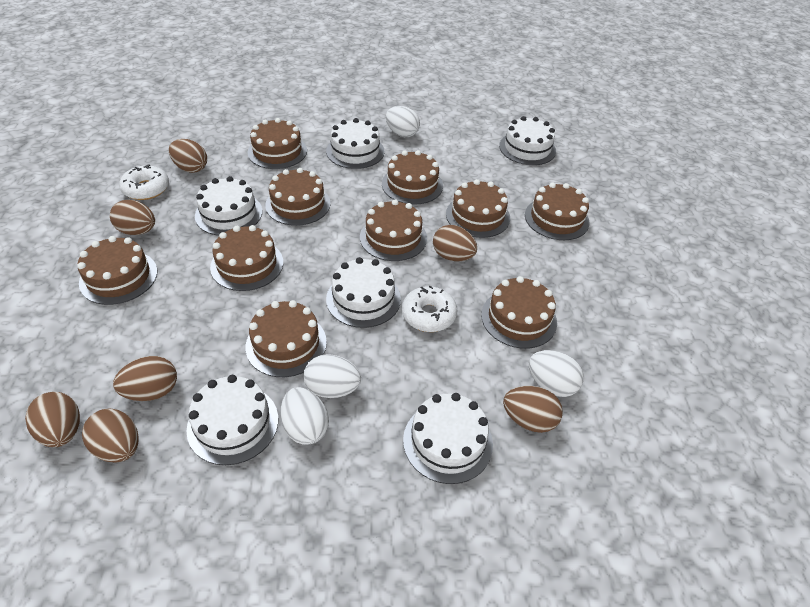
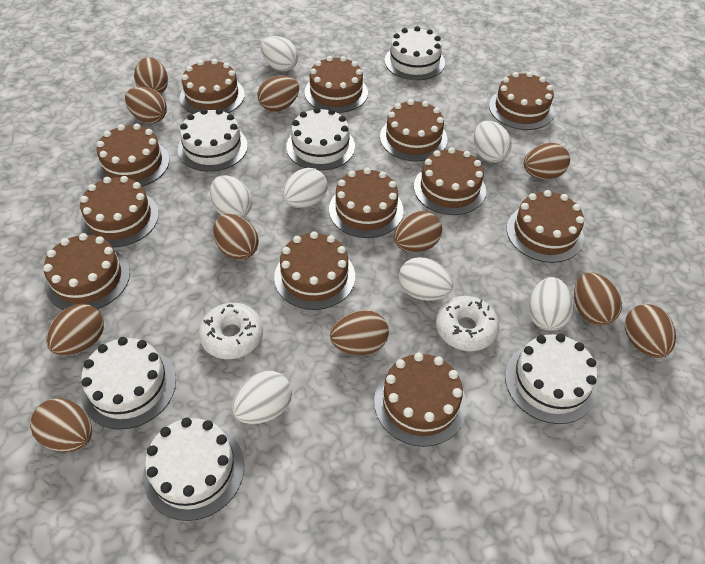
brown cake: [77,236,157,305] [210,225,283,291] [245,300,327,377] [247,118,307,169] [265,168,331,226] [360,199,427,261] [382,150,443,205] [446,179,510,238] [481,276,557,349] [525,182,589,240] = 10 -> [43,233,130,310] [80,176,159,247] [96,123,169,187] [180,59,245,114] [274,231,355,310] [304,56,368,113] [329,168,403,238] [374,353,467,447] [380,99,447,161] [414,147,486,215] [489,72,554,130] [507,190,584,263] = 12
brown egg: [25,392,80,447] [82,409,139,463] [110,200,155,235] [113,356,177,401] [169,139,207,173] [433,225,477,261] [503,386,563,433] = 7 -> [30,398,92,452] [46,304,104,356] [125,86,167,124] [134,57,168,94] [213,214,259,260] [257,76,299,112] [330,310,389,355] [394,211,442,252] [524,143,570,179] [574,272,622,326] [625,304,676,358] = 11
white egg: [281,387,329,445] [304,354,361,398] [386,106,420,137] [529,350,584,397] = 4 -> [210,175,252,218] [232,371,292,424] [261,36,298,71] [282,168,327,208] [399,257,453,301] [474,121,512,163] [528,277,573,331] = 7

